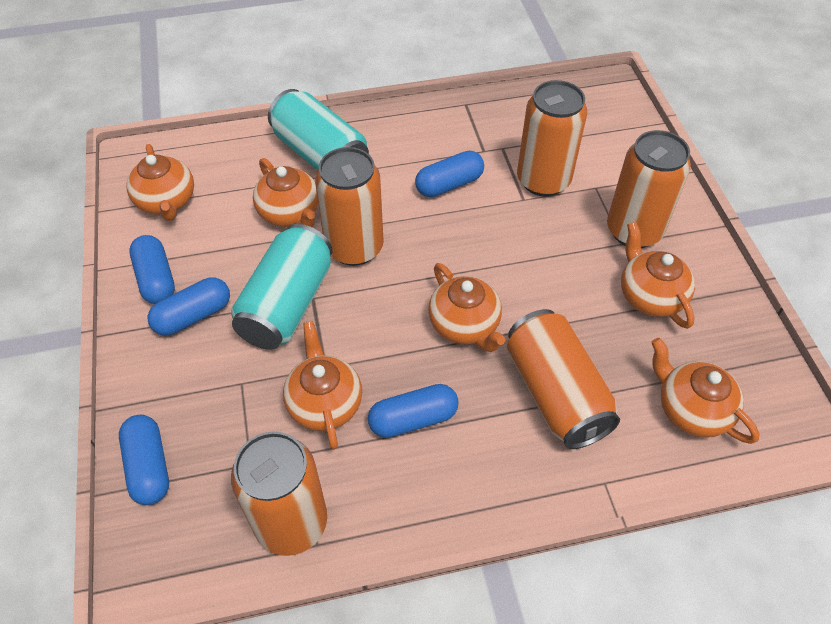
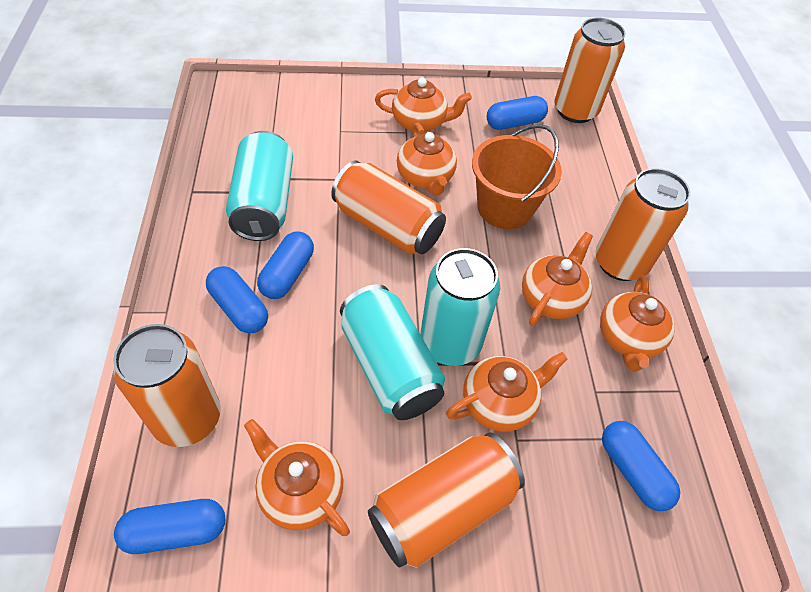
orange bucket: none = 0 -> [472,124,562,229] = 1
turquoise can: [231,224,332,350] [268,89,369,171] = 2 -> [226,131,293,241] [340,284,445,420] [420,248,500,366] = 3

